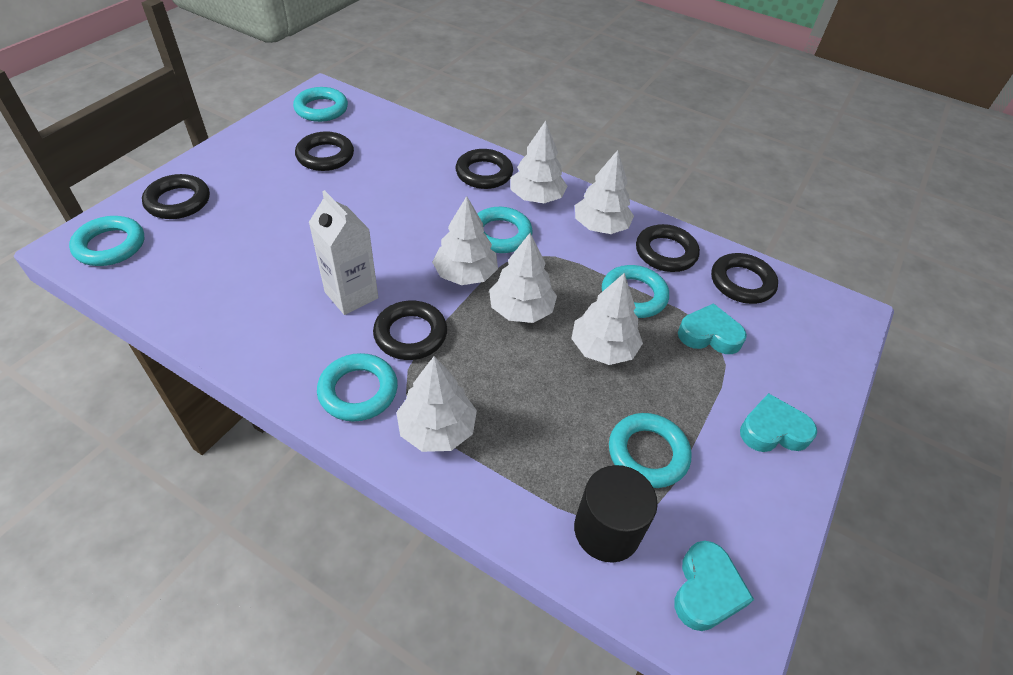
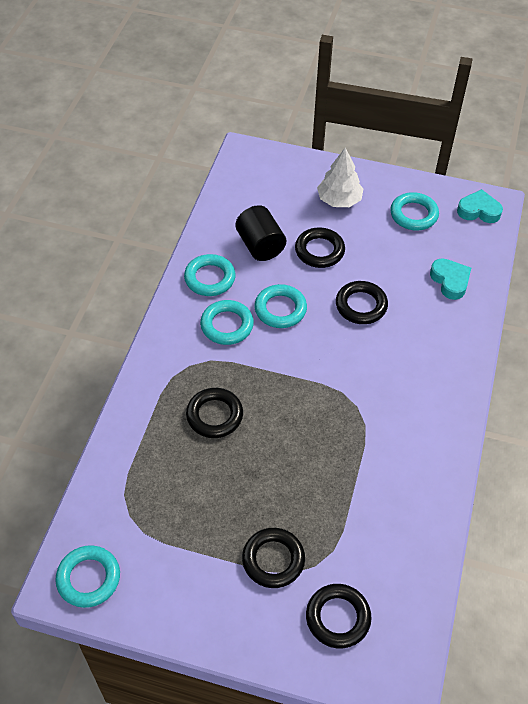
black ring: [142,174,210,219] [295,131,354,171] [373,300,447,360] [456,149,513,189] [636,224,700,272] [711,253,778,304] = 6 -> [186,388,243,438] [242,528,305,588] [295,228,345,268] [306,584,371,648] [336,281,388,324] = 5
turquoise heart: [674,541,754,631] [678,303,747,354] [740,393,817,452] = 3 -> [430,258,471,300] [457,189,503,223] = 2
turquoise ring: [69,216,144,266] [293,87,348,122] [317,353,398,422] [477,207,533,253] [602,265,669,318] [609,413,692,488] = 6 -> [55,545,120,608] [184,254,236,296] [200,300,254,345] [254,284,307,328] [390,192,439,230] = 5
white carton: [308,190,378,315] = 1 -> none = 0
white tree: [396,356,477,452] [432,196,498,285] [489,233,557,323] [510,121,567,203] [571,273,643,365] [575,150,634,234] = 6 -> [317,148,363,207] = 1

